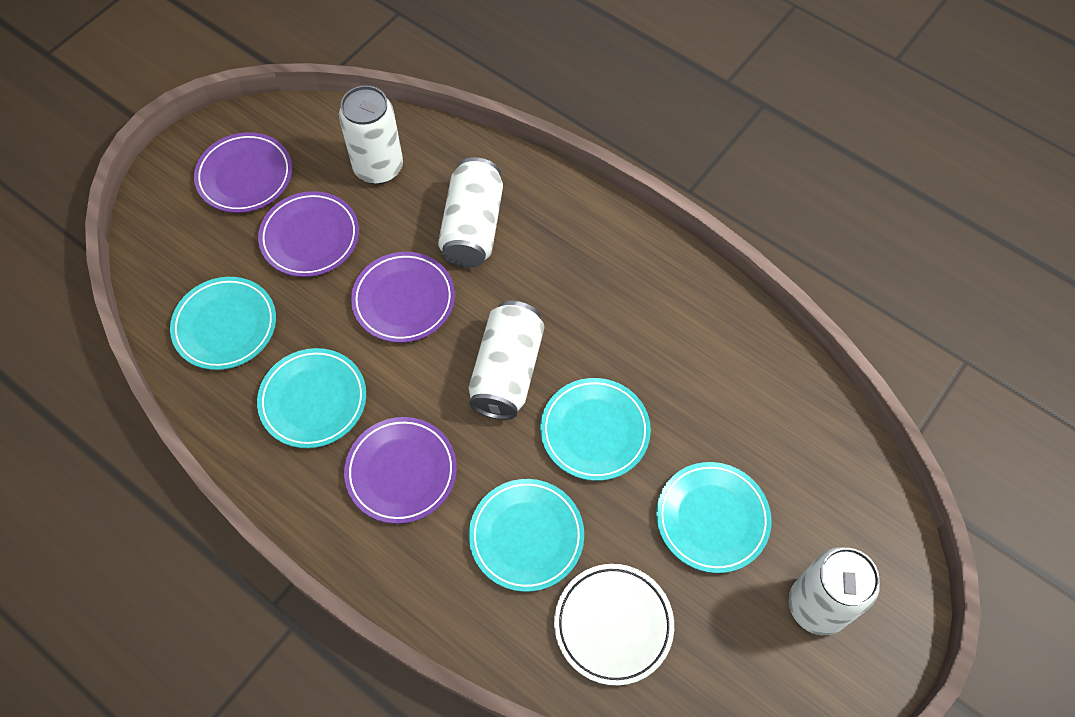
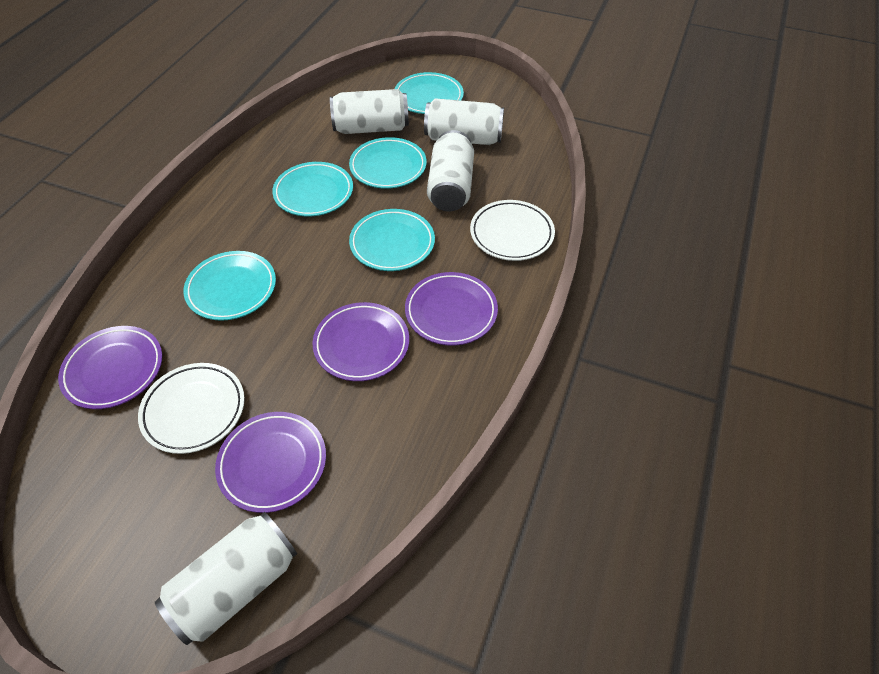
white plate: [554,564,674,686] = 1 -> [138,363,245,454] [470,200,555,261] = 2

